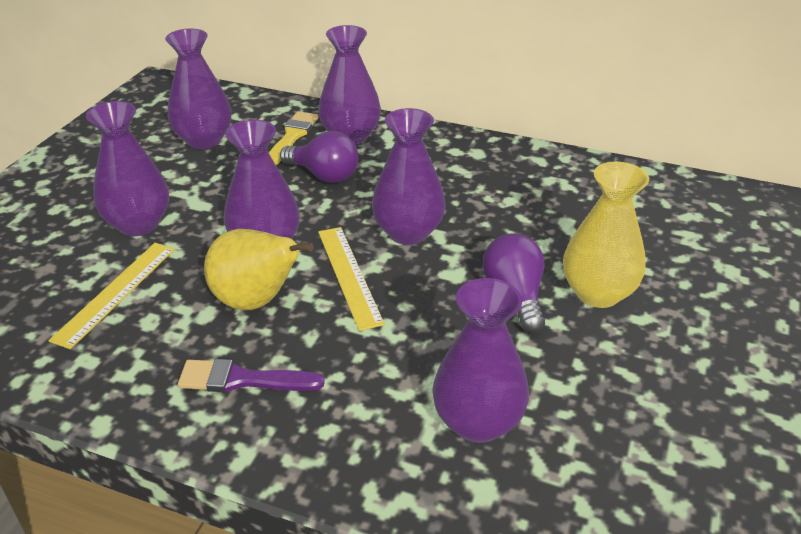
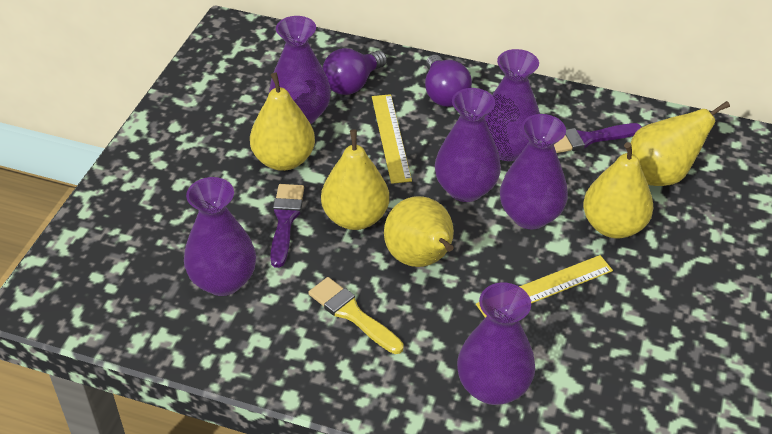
purple brush: [178,359,325,392] = 1 -> [270,184,304,268] [554,123,642,153] = 2
yellow pear: [204,229,314,310] = 1 -> [250,73,315,171] [321,129,389,230] [384,196,454,267] [583,142,653,238] [631,101,730,186] = 5
yellow vase: [563,162,649,308] = 1 -> none = 0

